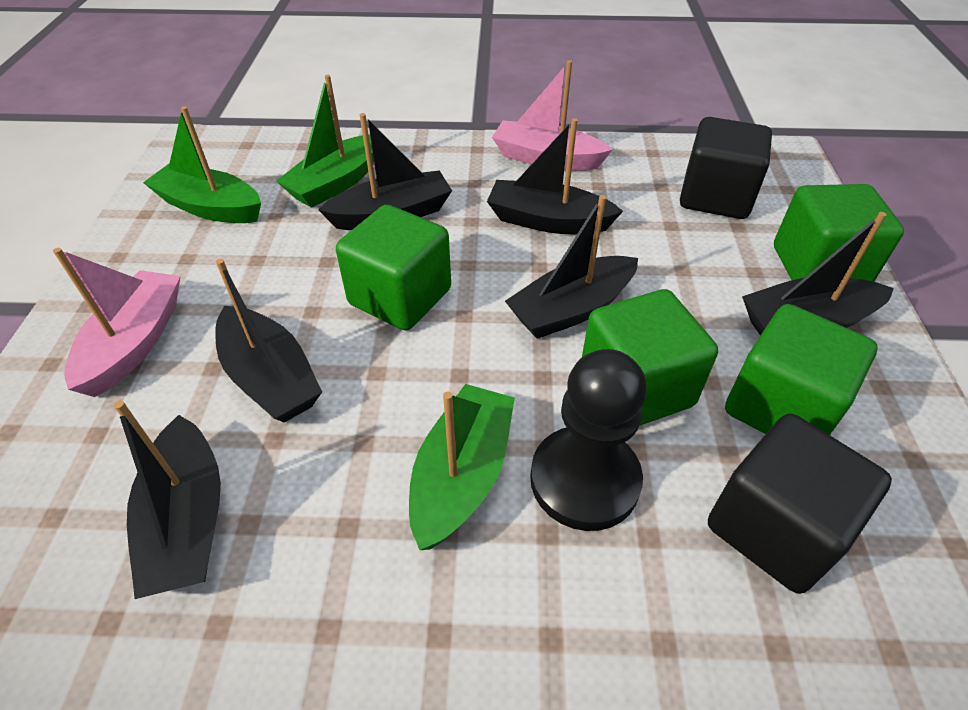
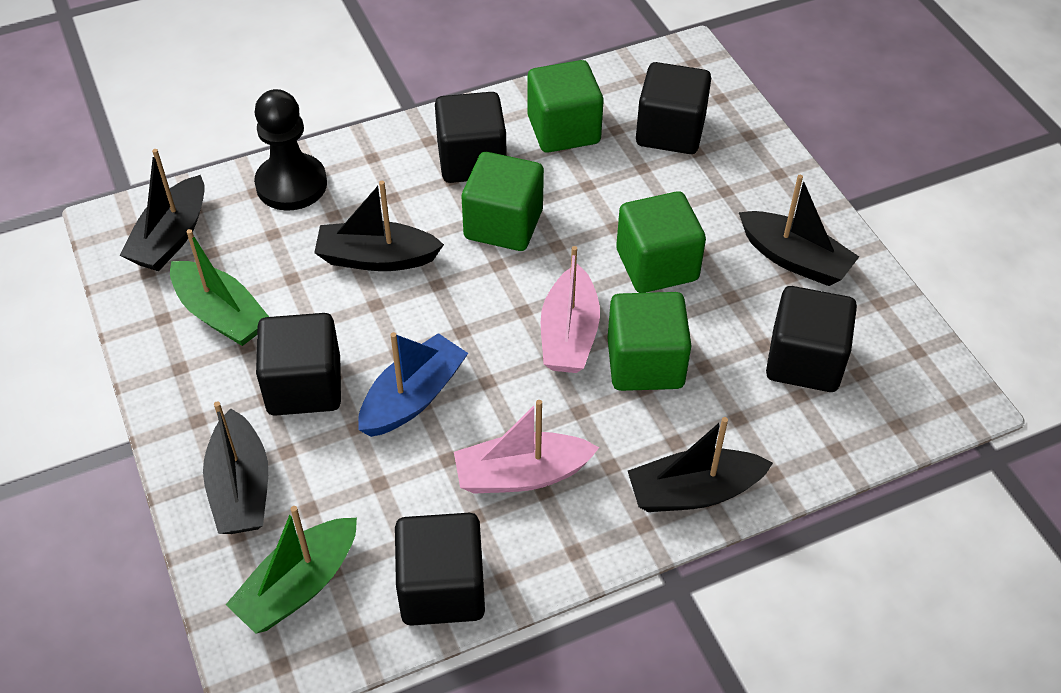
black boat: [114,401,221,599] [215,259,322,423] [318,113,452,230] [487,118,623,234] [505,195,638,339] [742,212,894,336] = 6 -> [120,149,204,271] [203,401,268,534] [314,181,444,271] [628,417,773,512] [739,175,859,286] = 5
black cube: [680,117,772,219] [708,414,892,594] = 2 -> [256,313,341,416] [395,513,485,626] [435,92,507,183] [636,62,711,154] [766,286,857,392] = 5
blue boat: none = 0 -> [358,332,468,437] = 1
green boat: [143,106,261,223] [276,75,374,208] [409,384,515,550] = 3 -> [170,229,269,346] [226,506,357,634] = 2

